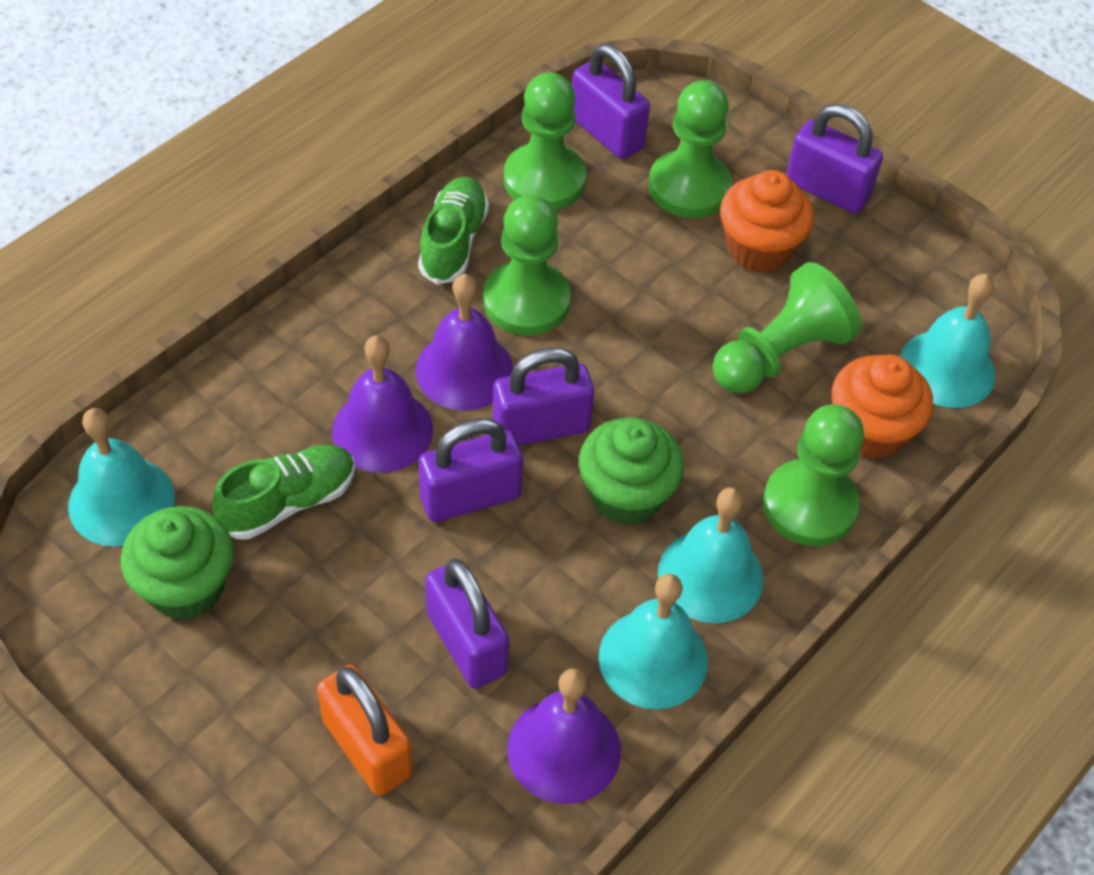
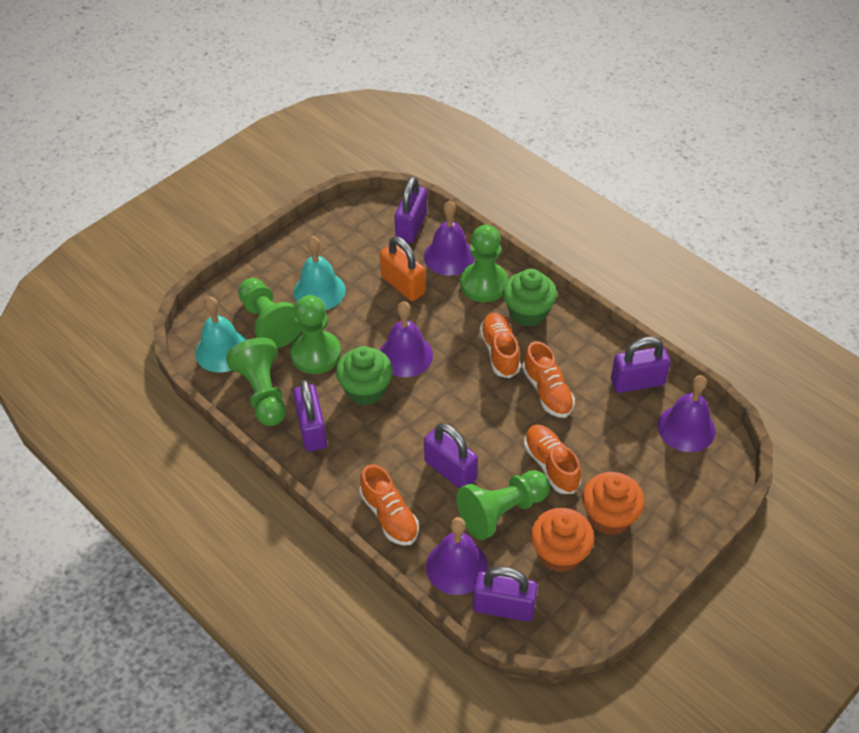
green shoe: [212,445,355,540] [418,177,489,285] = 2 -> none = 0
orange shoe: none = 0 -> [360,464,419,546] [480,313,521,378] [522,341,575,418] [524,424,581,494] = 4
purple bell: [332,335,433,472] [416,274,513,410] [507,669,621,804] = 3 -> [380,301,433,377] [424,201,475,276] [426,517,488,595] [658,375,715,452] = 4
turquoise bell: [68,408,175,547] [599,574,708,709] [658,488,763,623] [900,274,995,408] = 4 -> [195,297,247,373] [294,236,346,310] = 2

